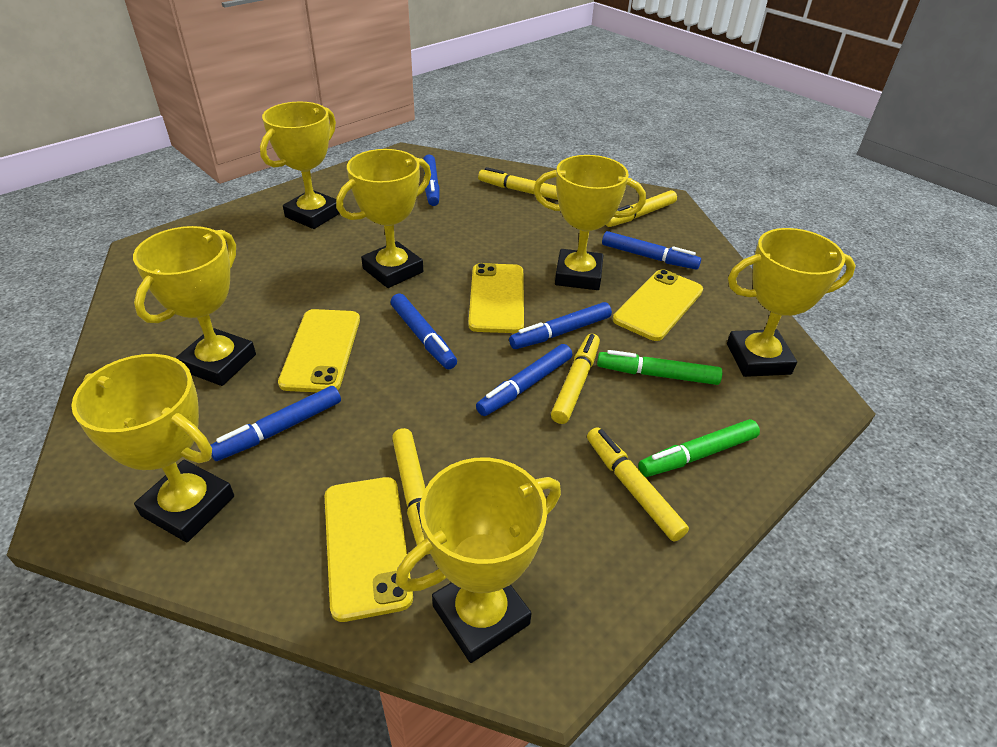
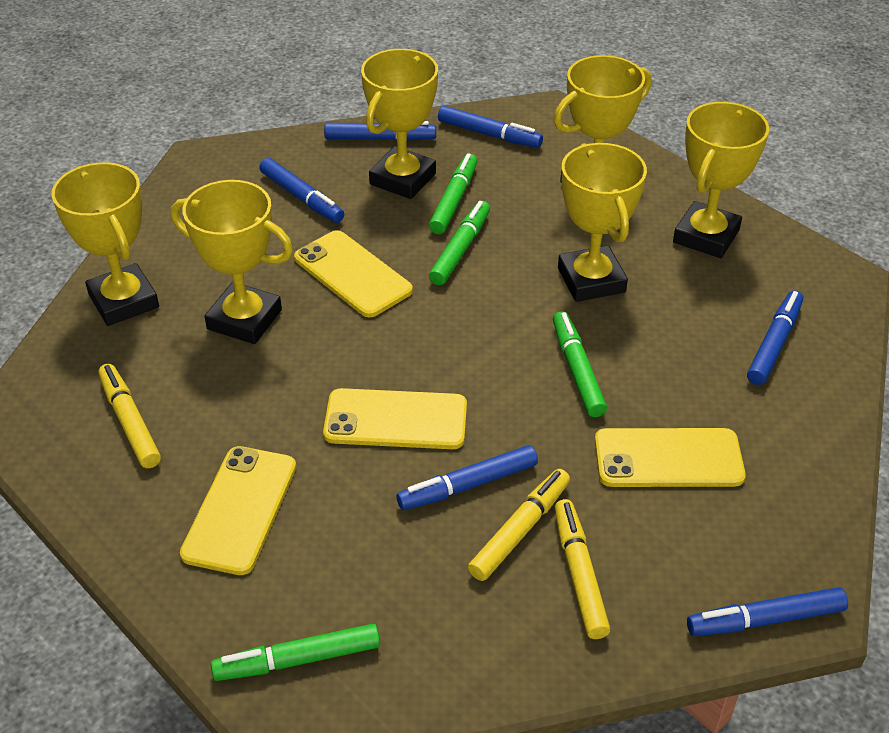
green marker: [597,350,722,385] [638,419,760,477] = 2 -> [211,624,380,681] [429,153,477,234] [429,201,490,285] [553,311,607,417] = 4
yellow marker: [392,428,430,555] [478,167,558,200] [551,334,600,424] [587,427,689,542] [606,190,677,227] = 5 -> [99,364,161,468] [468,469,570,581] [554,499,610,639] = 3
yellow trophy: [71,354,234,542] [133,226,256,386] [260,102,340,229] [336,149,431,288] [395,458,561,663] [533,155,646,290] [727,228,856,377] = 7 -> [52,162,159,326] [171,180,293,344] [361,49,438,199] [554,55,652,182] [558,143,647,302] [673,102,769,258] = 6

